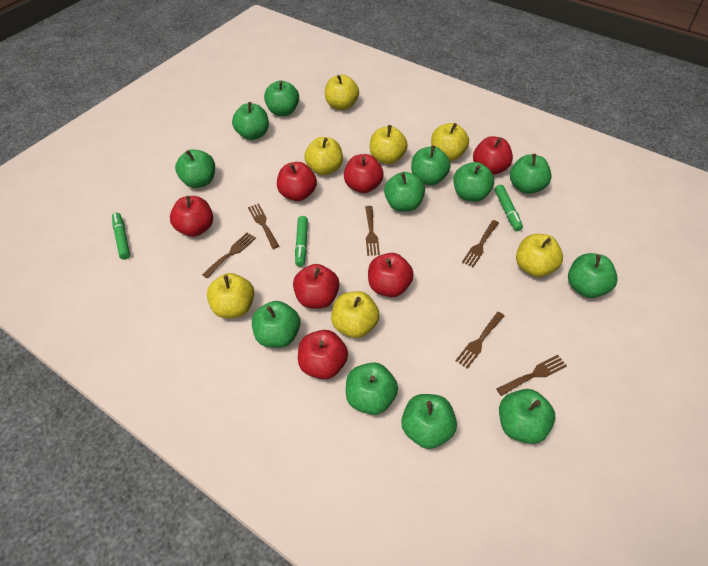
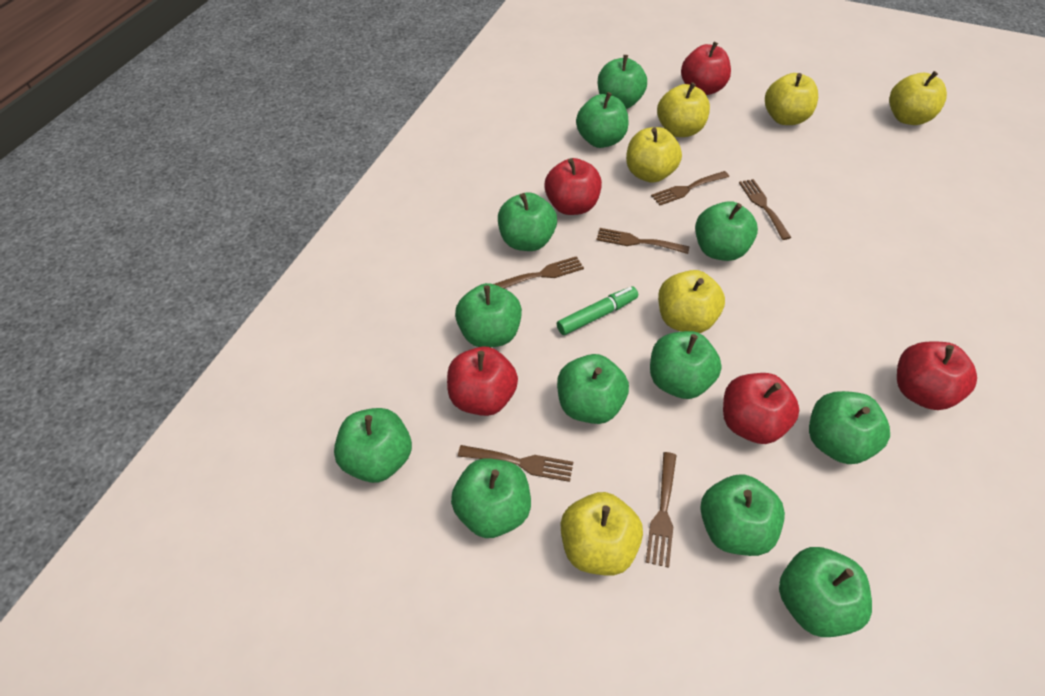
green marker: [112,212,130,260] [295,216,308,267] [495,185,523,231] = 3 -> [557,286,638,335] = 1
red apple: [170,196,213,237] [277,162,317,201] [293,264,340,309] [298,330,348,379] [344,154,384,193] [368,253,414,297] [473,136,513,175] = 7 -> [447,347,518,416] [544,158,602,215] [681,42,731,95] [723,373,799,444] [897,342,977,410] = 5
yellow apple: [207,273,254,318] [304,137,343,175] [325,75,359,110] [331,291,380,338] [370,125,408,164] [431,123,469,161] [516,234,563,277] = 7 -> [561,492,643,576] [626,127,682,183] [657,82,710,137] [658,270,725,333] [765,73,818,125] [889,71,947,125] = 6

